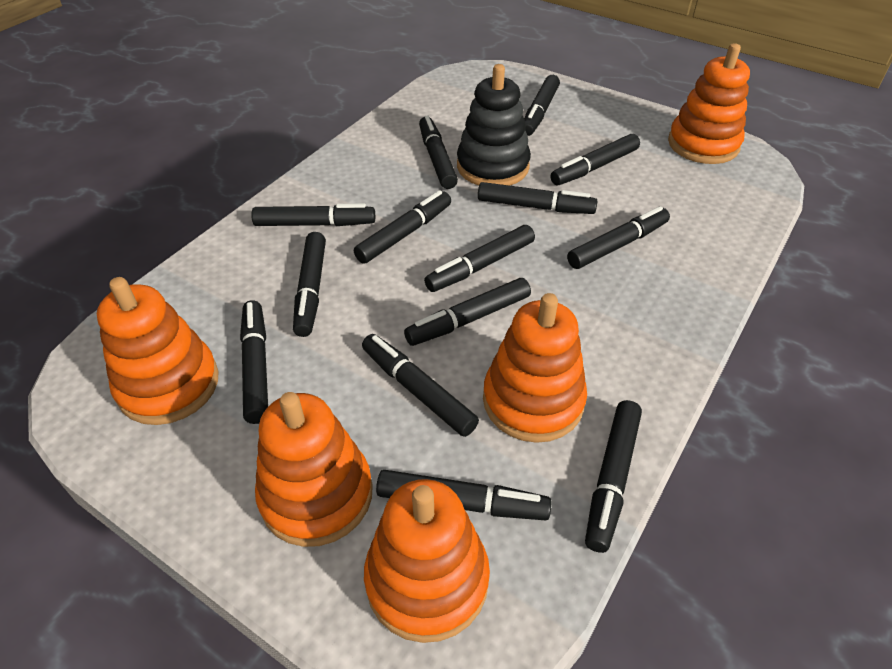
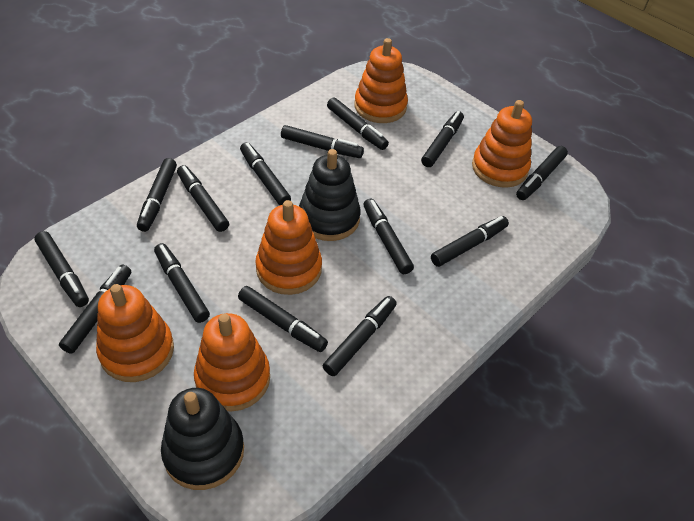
black stacking toy: [457,64,531,186] = 1 -> [161,388,244,490] [299,149,361,241] = 2

